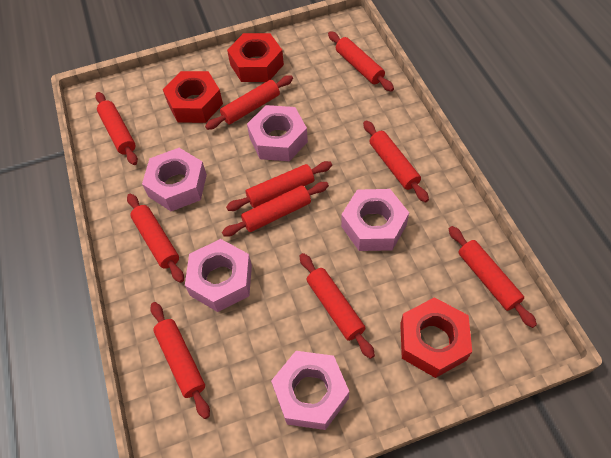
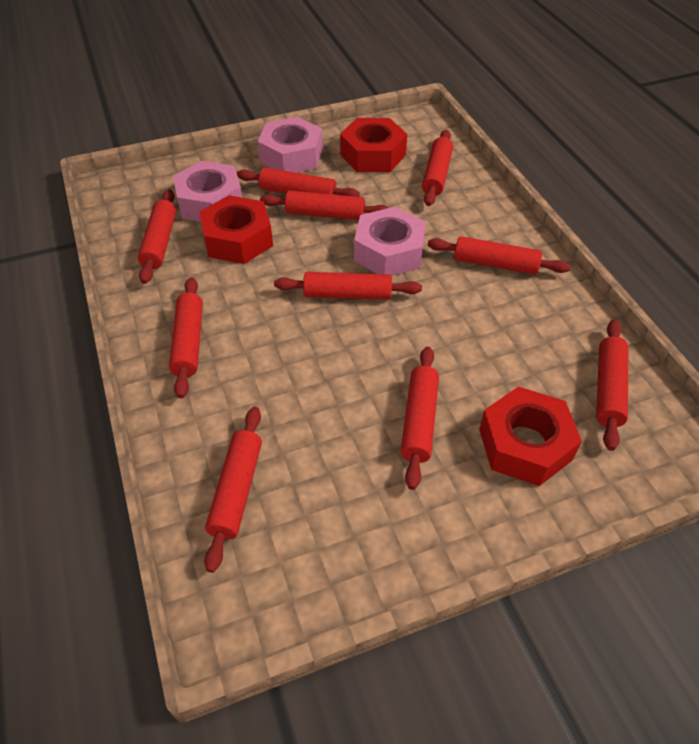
pink nut: [142,148,207,211] [185,239,252,312] [247,105,308,161] [271,351,349,430] [341,189,409,251] = 5 -> [173,161,242,222] [258,117,323,173] [354,207,426,276] = 3

